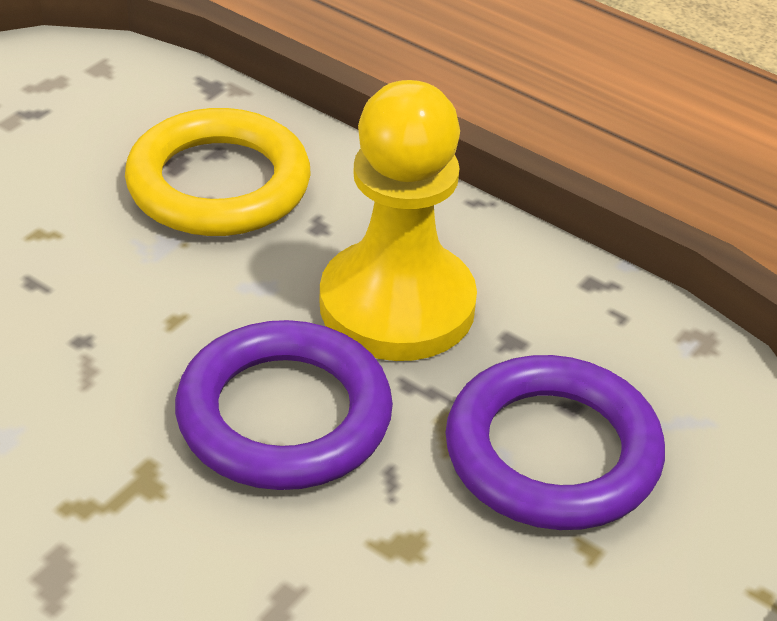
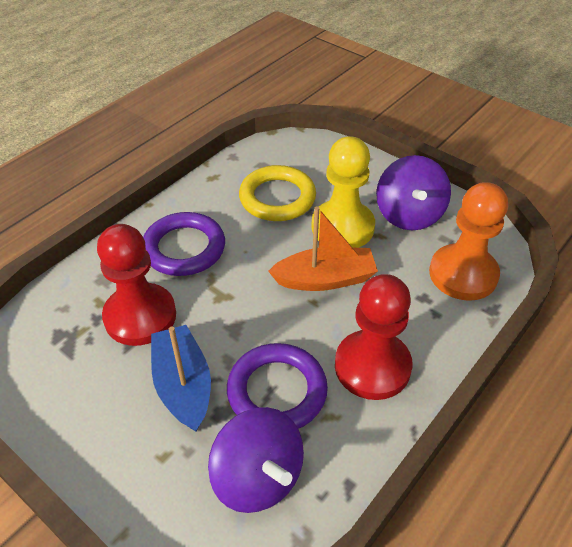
blue boat: none = 0 -> [151,325,211,432] = 1
orange boat: none = 0 -> [268,206,378,291] = 1
orange pawn: none = 0 -> [429,182,508,301] = 1
purple spinning top: none = 0 -> [208,407,304,513] [376,155,451,230] = 2
red pawn: none = 0 -> [97,224,176,346] [335,274,413,400] = 2

